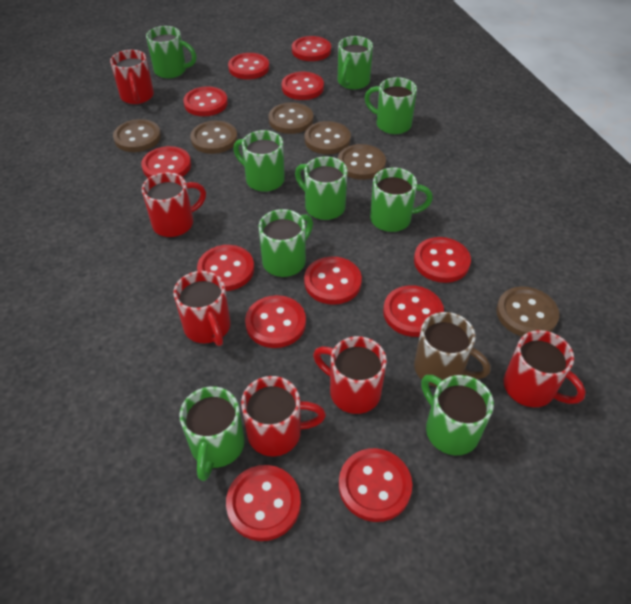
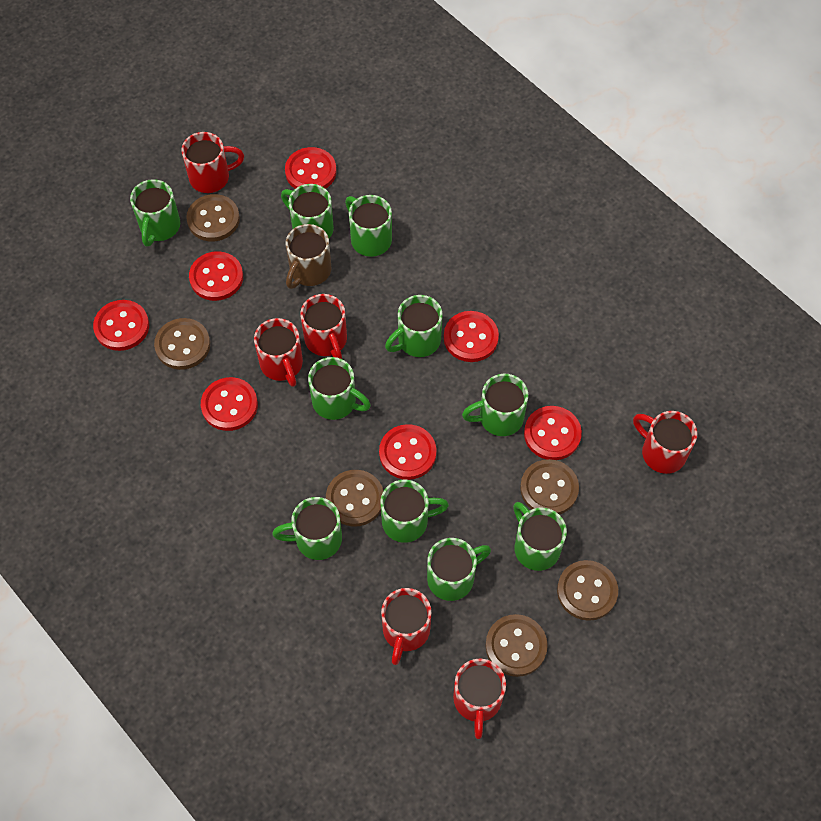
green mug: [146,26,197,78] [179,386,245,481] [233,130,285,192] [259,209,313,277] [295,156,348,220] [338,36,373,90] [364,77,417,134] [370,168,433,232] [421,375,494,455] = 9 -> [130,179,180,247] [272,497,342,560] [281,184,334,238] [308,357,371,420] [345,195,392,257] [380,479,449,543] [385,295,443,357] [427,538,491,601] [462,374,528,436] [513,502,567,571] = 10
red button: [141,146,191,178] [183,86,228,116] [197,245,254,291] [226,465,301,541] [228,53,269,79] [245,295,306,348] [282,72,324,100] [292,36,331,61] [304,257,362,305] [339,448,412,522] [383,285,444,337] [414,237,471,283] = 12 -> [93,300,149,351] [189,251,243,301] [201,377,258,431] [285,147,337,189] [379,424,437,480] [444,311,499,362] [524,406,582,460] = 7

